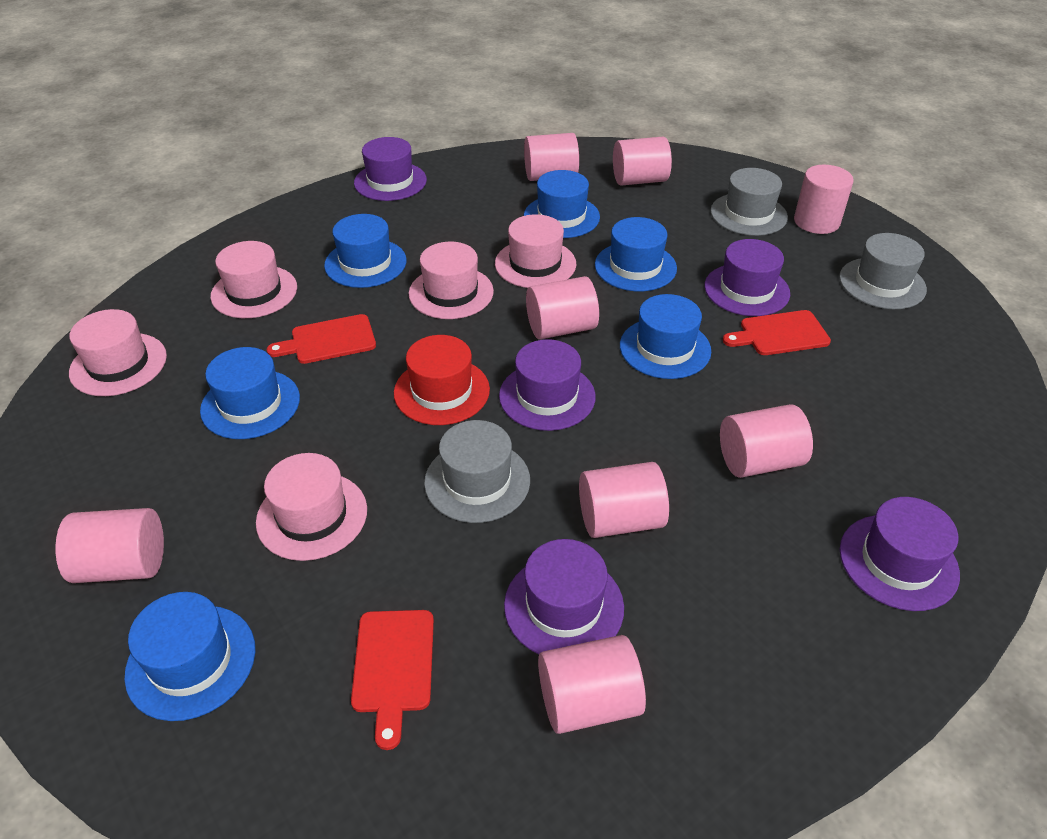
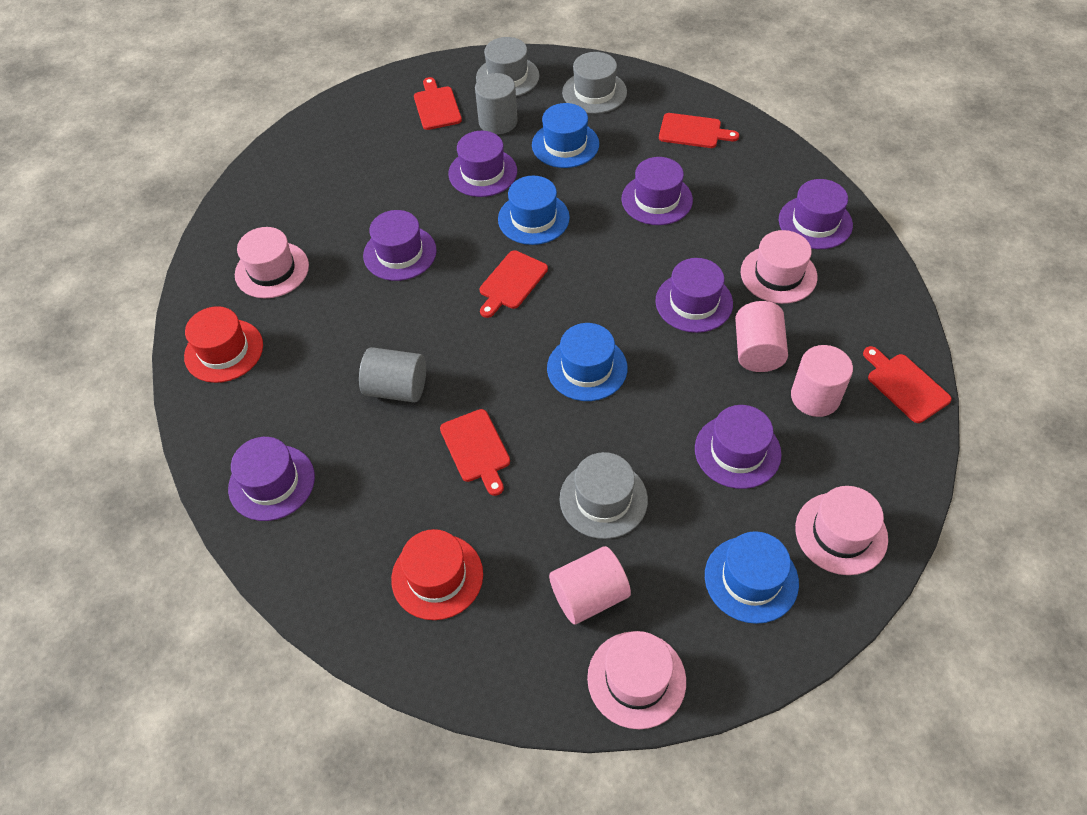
blue hat: [124,592,255,721] [200,347,300,439] [324,214,407,288] [524,170,600,238] [595,217,677,291] [620,294,711,379] = 6 -> [498,176,570,245] [532,103,599,168] [547,323,628,401] [705,531,799,624] = 4
grey cylinder: none = 0 -> [359,347,426,403] [475,73,518,135] = 2
pink cylinder: [56,508,164,583] [524,133,579,181] [526,276,599,339] [538,635,646,734] [579,462,669,538] [613,137,672,186] [720,404,813,478] [794,165,854,234] = 8 -> [549,546,631,624] [735,301,788,372] [791,345,853,417] = 3
pink hat: [69,309,167,396] [210,241,297,318] [256,453,367,561] [409,242,494,319] [495,214,576,288] = 5 -> [235,227,309,298] [587,631,686,729] [741,230,817,304] [795,486,888,575] = 4
purple hat: [354,137,427,201] [499,339,596,431] [504,539,624,654] [704,239,790,316] [840,497,960,611] = 5 -> [228,437,315,521] [363,210,437,281] [449,131,517,197] [621,157,693,225] [655,258,733,333] [695,405,782,489] [779,179,853,249] = 7
red cutting board: [267,314,376,364] [351,610,434,750] [723,310,831,355] = 3 -> [414,77,462,130] [440,409,510,496] [480,250,548,318] [659,113,739,148] [863,346,952,423] = 5
red hat: [394,335,490,425] = 1 -> [184,306,263,383] [391,529,483,620] = 2

